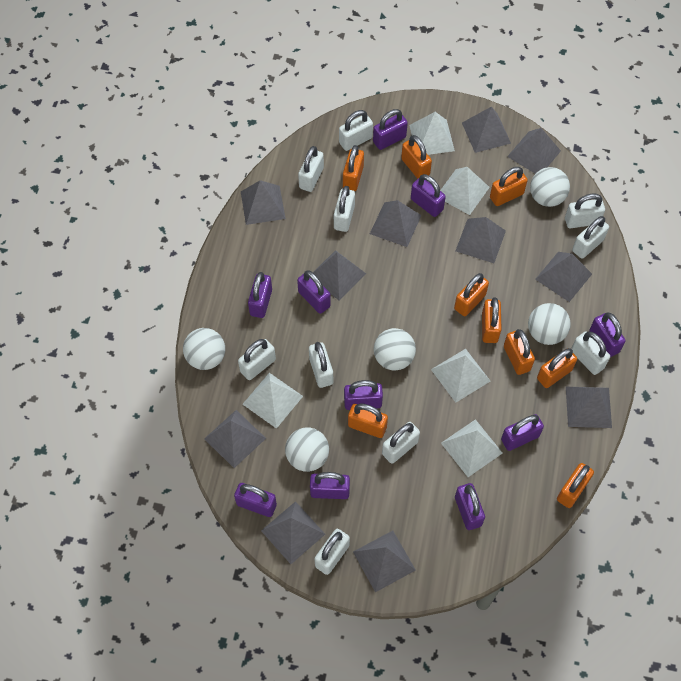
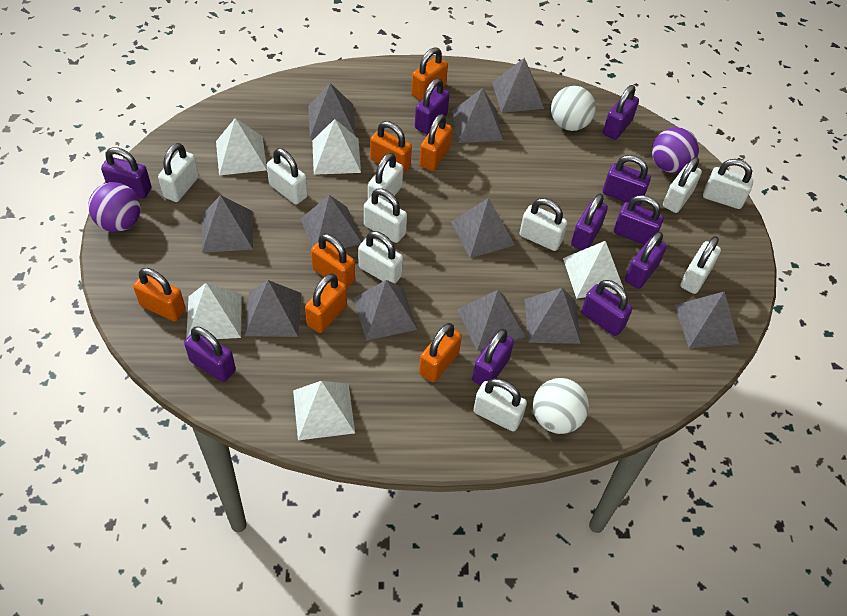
orange padlock: [343,145,364,191] [348,403,388,438] [401,135,432,179] [454,273,489,316] [482,297,502,343] [490,167,528,206] [504,329,535,375] [537,348,577,388] [557,463,594,508] = 9 -> [133,268,186,322] [305,273,347,333] [311,234,355,288] [370,121,412,174] [411,47,448,101] [419,114,452,171] [419,323,462,382] = 7
purple ball: none = 0 -> [88,182,141,232] [652,127,699,173] = 2
white ball: [183,328,225,370] [285,428,329,472] [374,328,416,371] [528,303,571,345] [530,167,570,207] = 5 -> [533,378,589,434] [551,86,596,131] = 2

